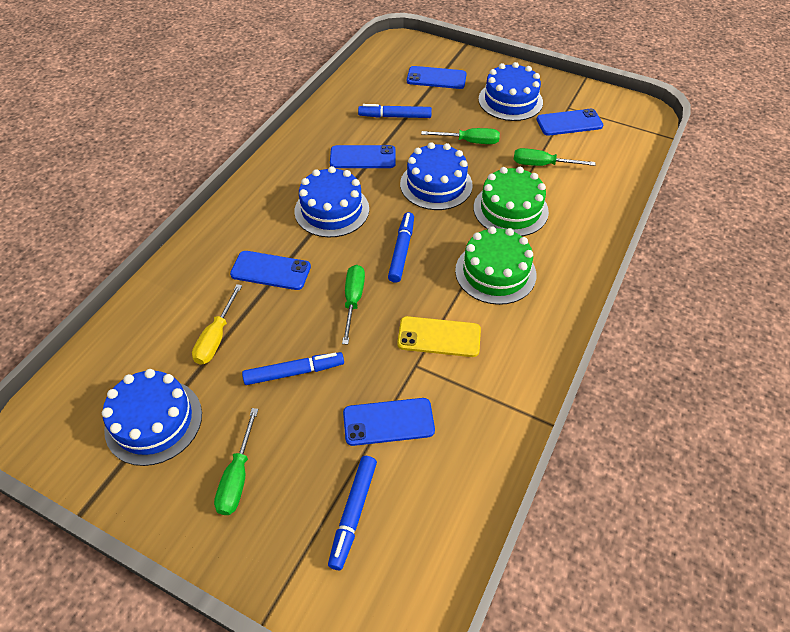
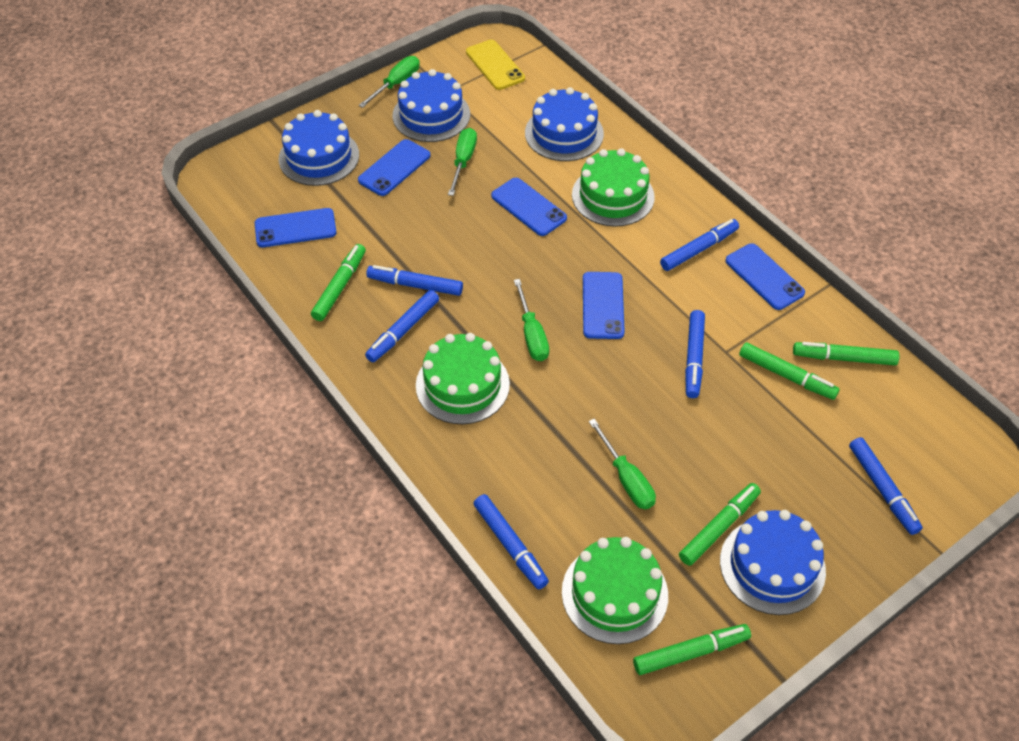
blue marker: [242,352,344,385] [328,456,377,570] [358,104,432,118] [388,212,414,283] = 4 -> [365,290,439,362] [366,265,463,296] [473,494,549,589] [660,219,739,271] [685,310,705,398] [849,437,923,535] = 6
green cake: [455,226,536,305] [474,167,549,236] = 2 -> [416,333,510,424] [562,537,668,644] [572,148,655,227] = 3
green marker: none = 0 -> [311,244,366,321] [633,624,751,675] [679,483,761,566] [739,342,840,400] [793,342,900,366] = 5
yellow screwdriver: [192,284,242,365] = 1 -> none = 0

